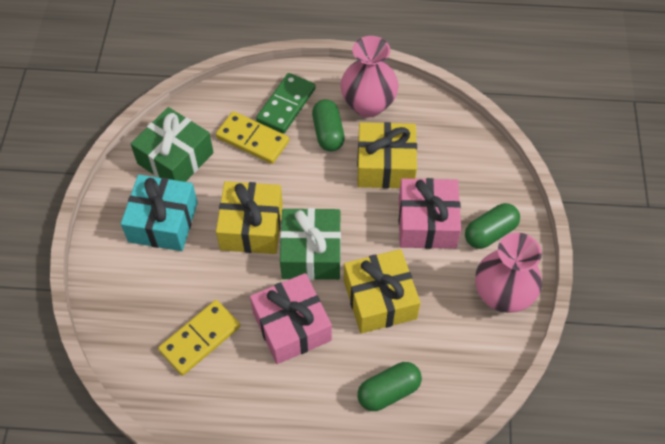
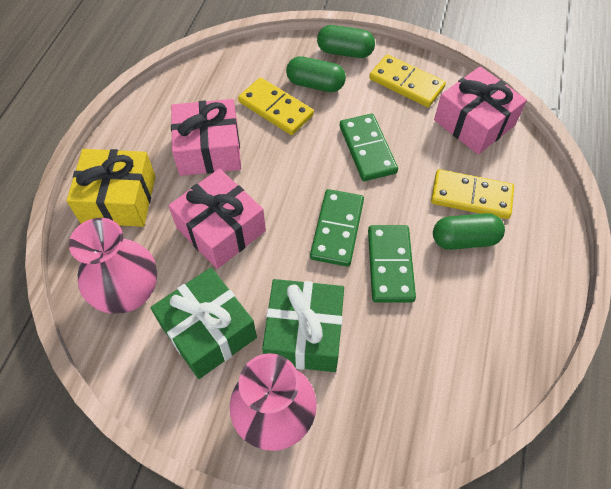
green domino: [256,73,316,133] = 1 -> [310,189,364,267] [340,114,398,181] [368,225,416,303] = 3
pink gift: [250,273,332,364] [399,178,461,249] = 2 -> [168,169,266,269] [171,99,241,176] [434,66,527,155] = 3
turquoise gift: [121,175,198,251] = 1 -> none = 0
yellow domino: [158,300,240,376] [216,111,289,164] = 2 -> [238,77,314,135] [369,54,446,107] [431,169,514,219] = 3
yellow gift: [216,181,283,254] [344,249,421,334] [357,122,417,189] = 3 -> [66,149,156,227] = 1

